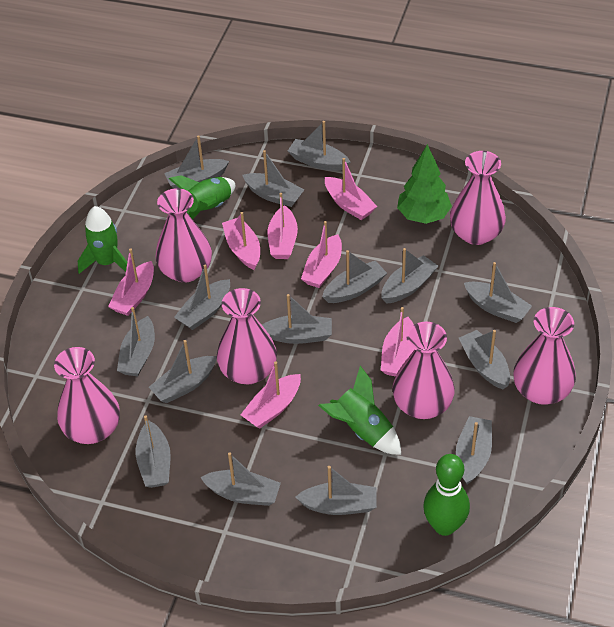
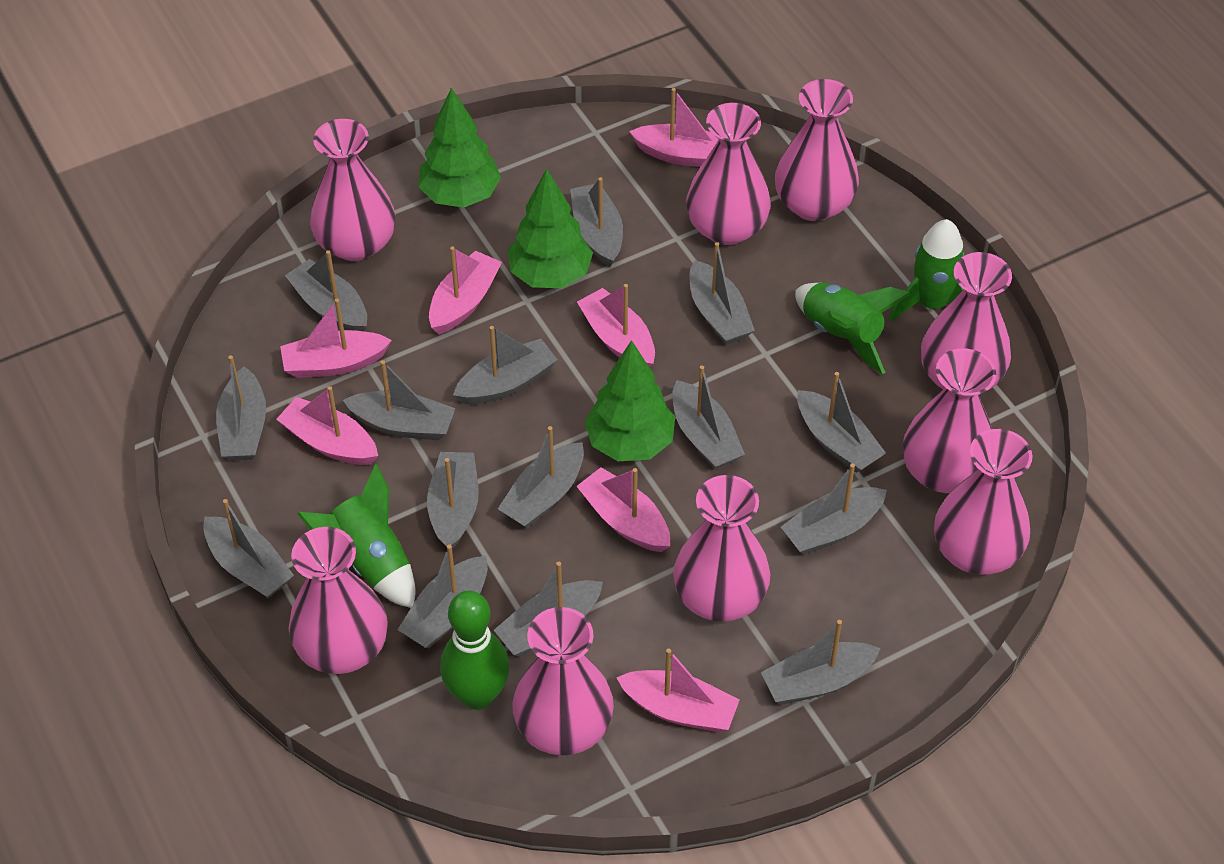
green tree: [397,144,452,224] = 1 -> [418,87,501,208] [508,169,593,288] [584,340,675,461] = 3
pink vase: [54,347,120,444] [155,188,212,282] [217,288,277,384] [392,322,455,419] [450,151,506,245] [513,307,576,405] = 6 -> [289,527,388,674] [310,119,395,261] [512,607,614,755] [673,475,770,622] [686,103,771,245] [775,79,859,221] [903,348,996,493] [921,252,1012,389] [934,429,1032,575] = 9

